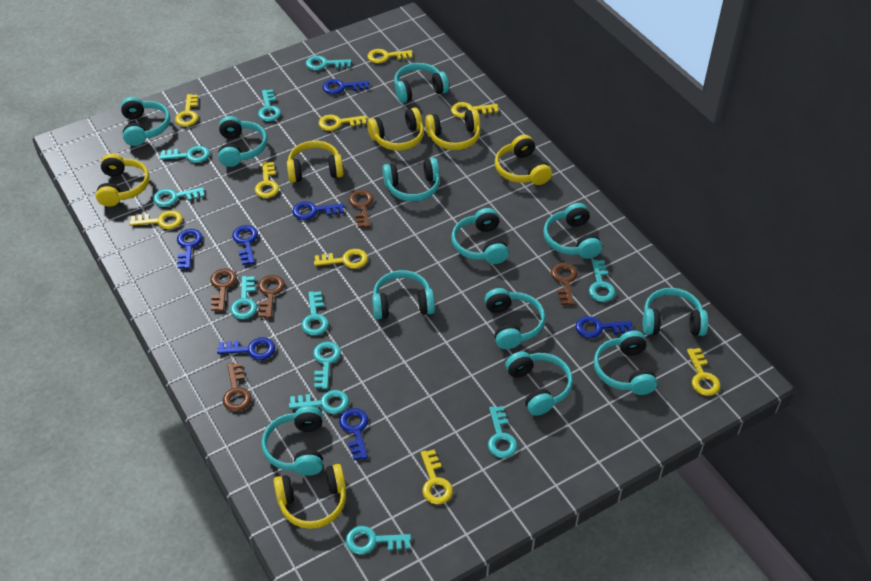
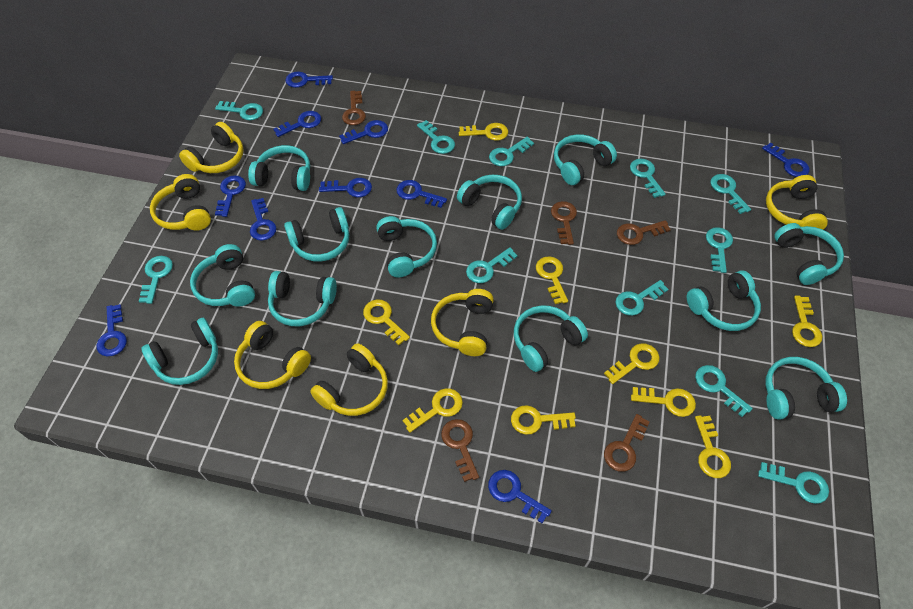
blue key: [177,229,203,269] [217,337,275,360] [232,225,258,265] [292,201,344,220] [323,79,369,94] [339,408,368,460] [576,316,632,338] = 7 -> [97,304,127,357] [215,175,246,217] [250,198,276,241] [273,111,321,137] [285,71,333,88] [319,178,372,197] [339,120,388,144] [396,180,447,208] [488,470,552,523] [762,142,810,177] = 10

